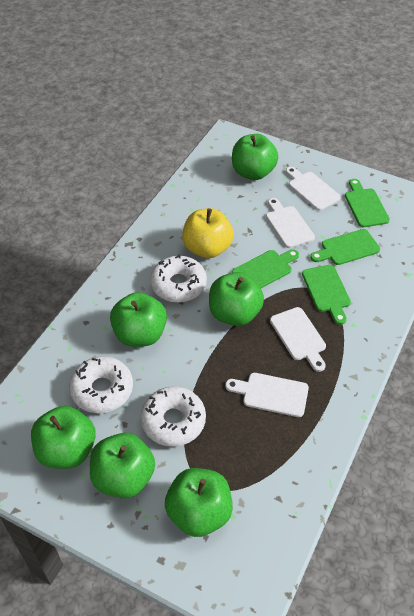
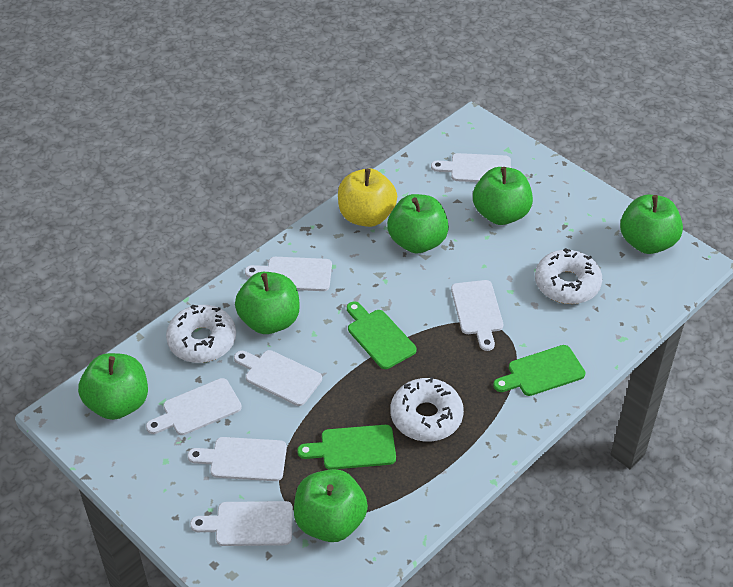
green cutting board: [232,249,299,288] [302,265,351,325] [310,229,380,265] [345,179,390,227] = 4 -> [297,425,396,470] [347,301,417,369] [493,345,586,396] = 3
white cutting board: [225,373,309,417] [266,198,315,248] [270,307,326,372] [286,167,341,210] = 4 -> [146,378,242,435] [187,437,287,481] [190,501,293,546] [234,350,322,406] [245,257,332,291] [431,153,511,182] [451,280,503,351] = 7

